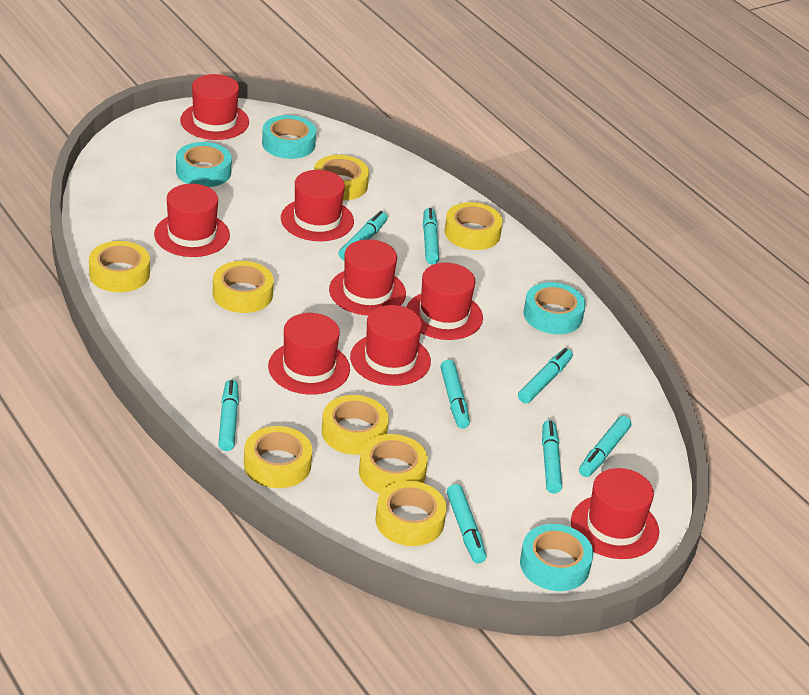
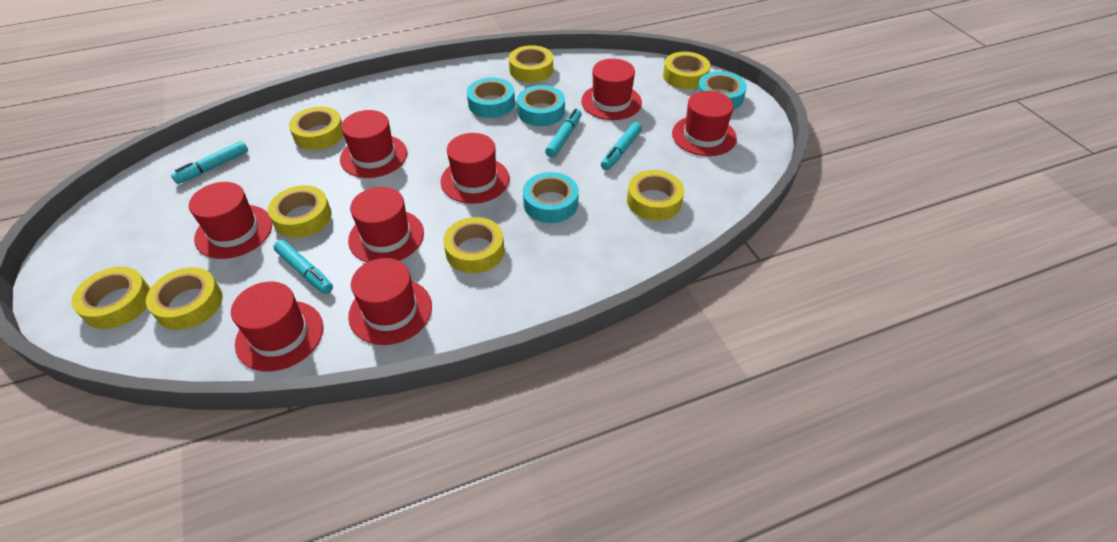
turquoise marker: [218,379,239,451] [339,211,388,261] [423,208,439,264] [440,360,470,429] [447,484,486,563] [518,348,573,404] [542,420,562,493] [579,416,631,477] = 8 -> [171,141,248,184] [274,240,333,294] [545,109,582,158] [601,122,642,170] = 4

